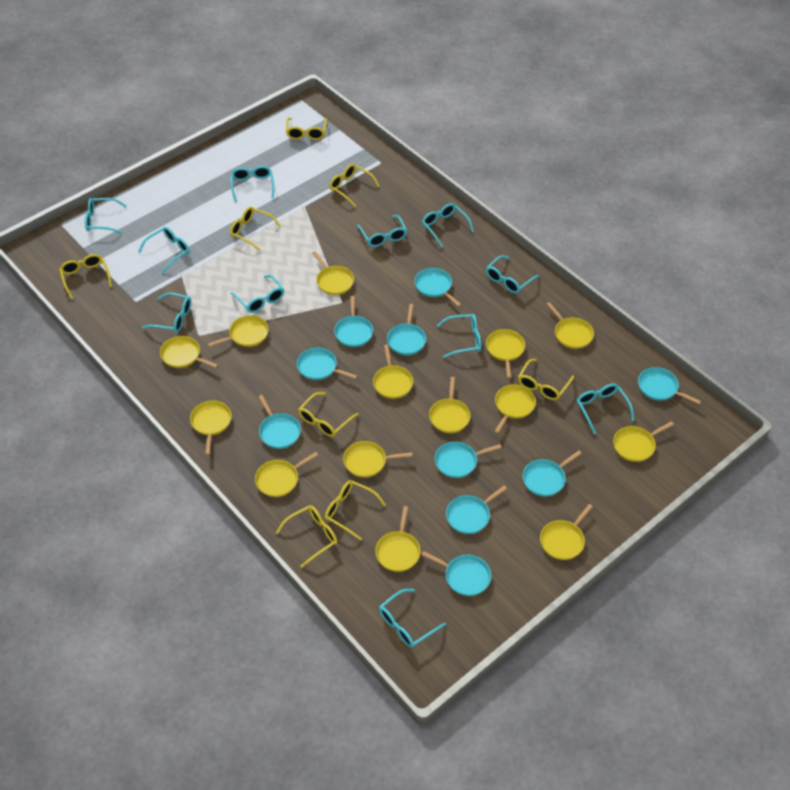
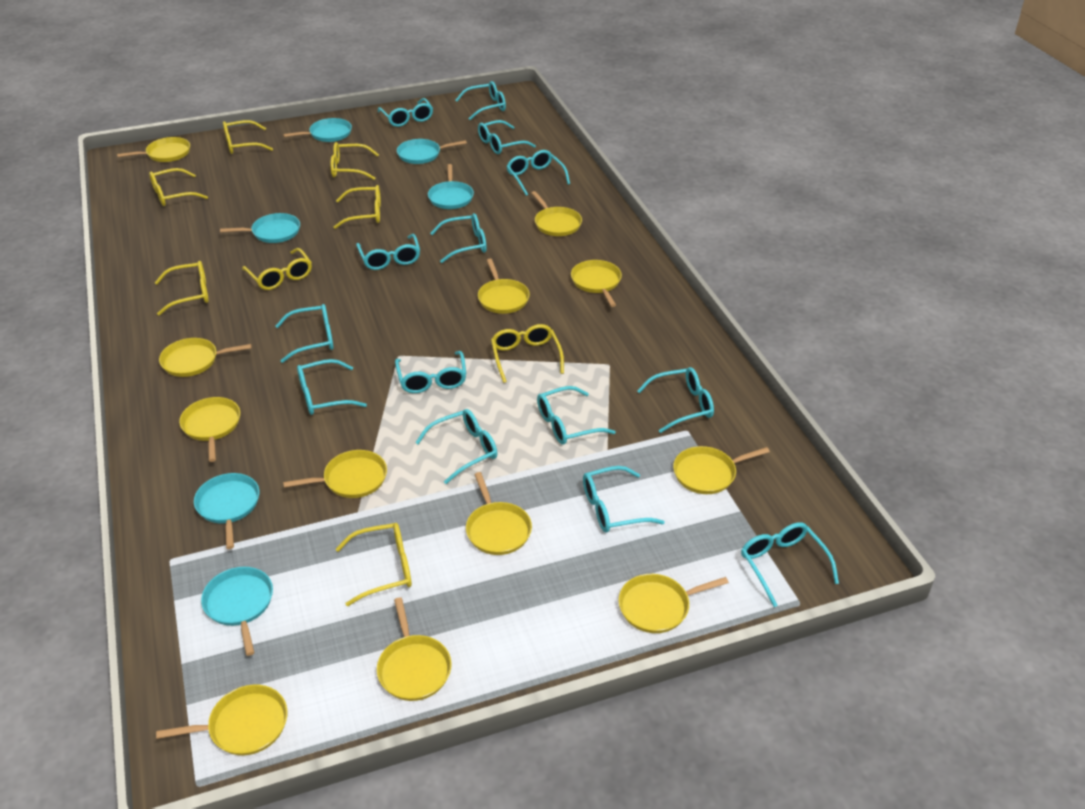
turquoise glasses: [85,198,127,234] [138,227,190,273] [142,292,191,333] [230,275,284,313] [231,166,274,202] [357,215,407,247] [379,589,446,648] [422,203,474,247] [437,314,481,358] [486,255,540,293] [577,384,634,434] = 11 -> [275,304,334,363] [297,359,367,415] [356,234,420,270] [378,98,433,127] [395,351,466,393] [415,409,497,484] [430,213,487,263] [456,81,506,120] [478,120,536,154] [506,150,570,196] [537,386,615,445] [583,466,665,533] [637,367,714,433] [741,523,839,607] = 14
turquoise pan: [258,395,301,449] [297,348,357,380] [334,296,373,347] [387,304,426,355] [414,268,461,307] [421,551,491,596] [435,442,502,478] [446,486,507,534] [522,451,582,496] [638,367,701,404] = 10 -> [194,473,259,549] [201,567,273,656] [220,213,300,243] [283,118,352,142] [397,139,467,164] [428,164,474,209] = 6
yellow pan: [160,336,218,368] [190,401,232,455] [208,315,269,347] [255,452,318,497] [312,251,354,295] [343,441,412,477] [373,345,413,399] [375,506,421,572] [429,377,470,433] [486,329,525,378] [494,384,536,433] [540,504,593,560] [547,302,594,349] [613,421,674,462] = 14 -> [117,137,190,162] [156,685,287,755] [159,338,252,377] [179,397,240,462] [283,450,387,498] [377,597,452,701] [466,472,532,555] [478,259,530,314] [532,191,582,236] [571,260,622,307] [618,574,729,633] [673,446,770,494] = 12

